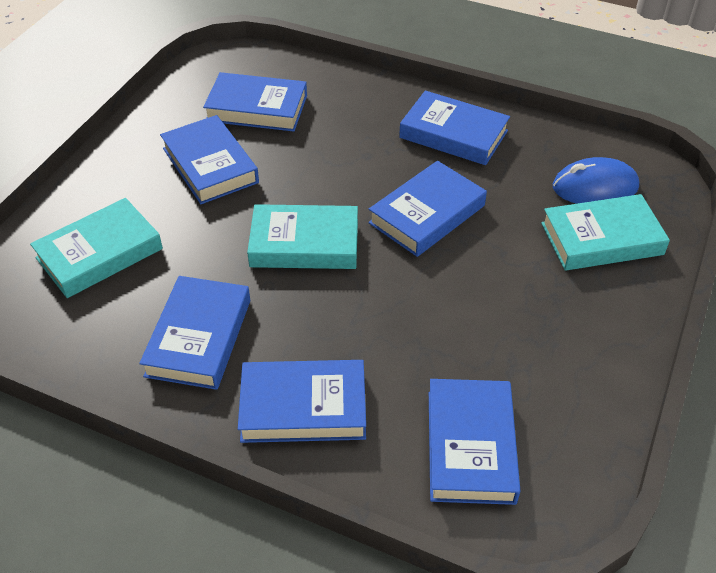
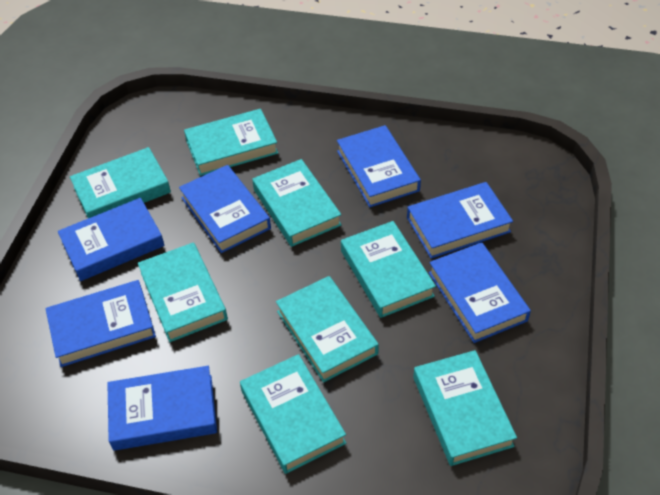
blue mouse: [553,157,639,204] = 1 -> none = 0
turquoise book: [30,198,163,298] [247,204,358,269] [541,194,670,271] = 3 -> [70,147,171,218] [138,242,228,342] [184,109,278,176] [240,354,346,474] [252,159,342,247] [276,276,379,383] [341,221,436,318] [413,350,517,466] = 8

